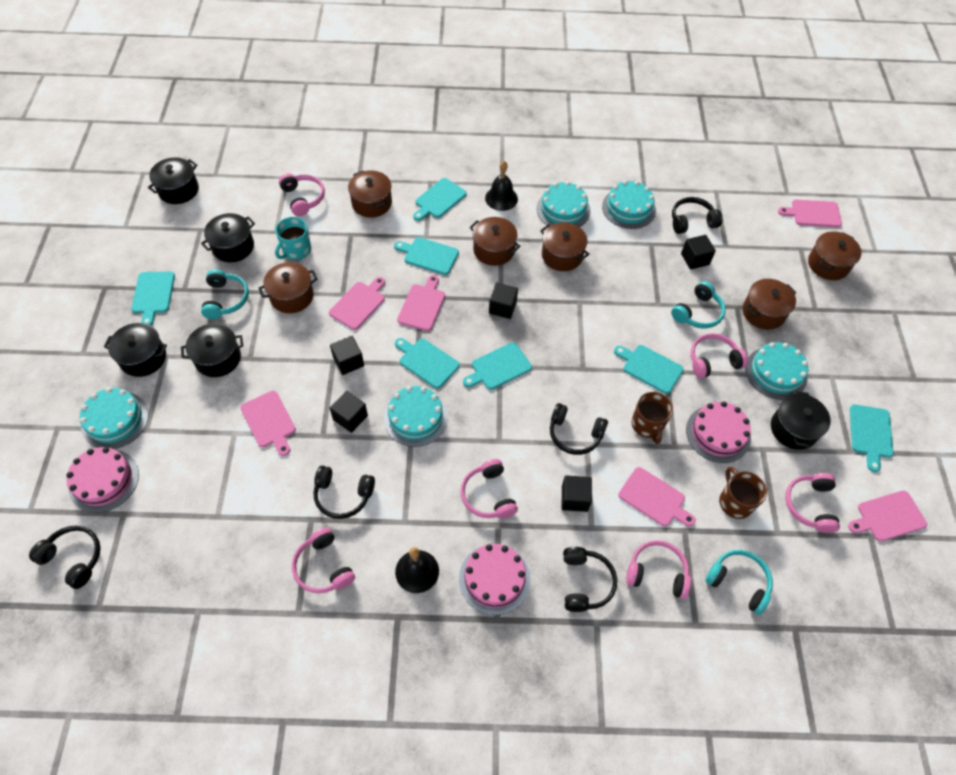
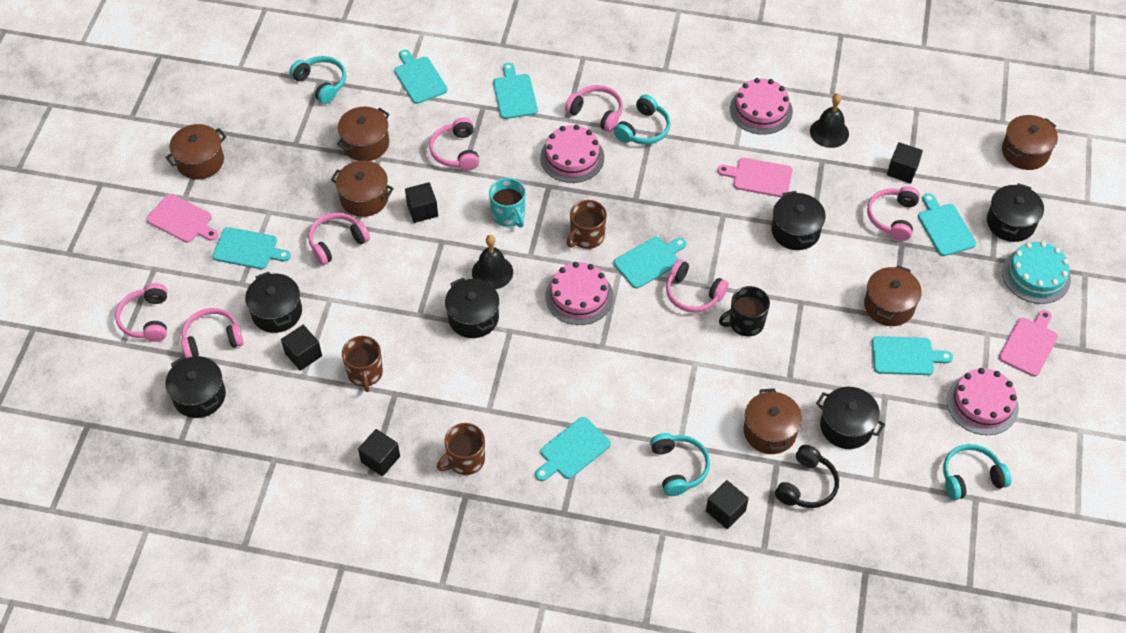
black headphones: [29,526,101,589] [313,466,375,519] [550,403,608,455] [563,547,617,612] [672,197,722,234] = 5 -> [775,445,839,508] = 1
black mug: none = 0 -> [719,286,770,336] = 1
black pot: [104,323,167,377] [148,157,199,204] [181,323,243,377] [201,213,255,262] [771,391,831,450] = 5 -> [165,356,226,418] [245,272,302,333] [445,278,499,338] [771,191,826,250] [816,387,885,449] [987,183,1044,242] = 6
brown mug: [632,392,673,444] [719,466,767,519] = 2 -> [342,336,383,392] [437,423,485,475] [567,200,607,249] = 3
pink cake: [67,447,139,513] [459,544,531,615] [686,401,751,463] = 3 -> [540,125,604,183] [545,262,613,325] [730,78,793,135] [947,368,1019,435] = 4
pink cutting board: [241,391,296,456] [329,277,385,330] [397,275,445,331] [618,467,696,527] [778,199,842,228] [848,490,927,542] = 6 -> [146,194,218,243] [717,158,793,198] [999,310,1058,377] = 3
pink headphones: [279,173,325,216] [292,527,355,593] [461,459,518,518] [626,540,691,599] [691,333,748,379] [785,473,840,533] = 6 -> [115,283,167,342] [181,308,244,358] [308,213,370,265] [429,118,479,170] [565,85,623,132] [666,259,729,313] [867,186,920,241] = 7
turquoise cake: [80,388,149,449] [384,386,448,447] [537,181,591,227] [602,180,656,229] [745,342,808,400] = 5 -> [1002,241,1071,304] = 1
turquoise headphones: [201,269,249,319] [671,281,726,329] [705,550,773,615] = 3 -> [289,56,346,104] [614,95,671,144] [650,433,710,496] [943,444,1011,500] = 4

